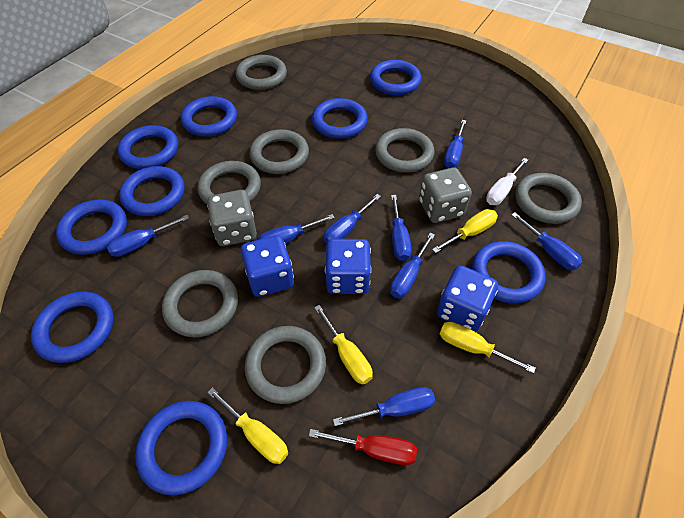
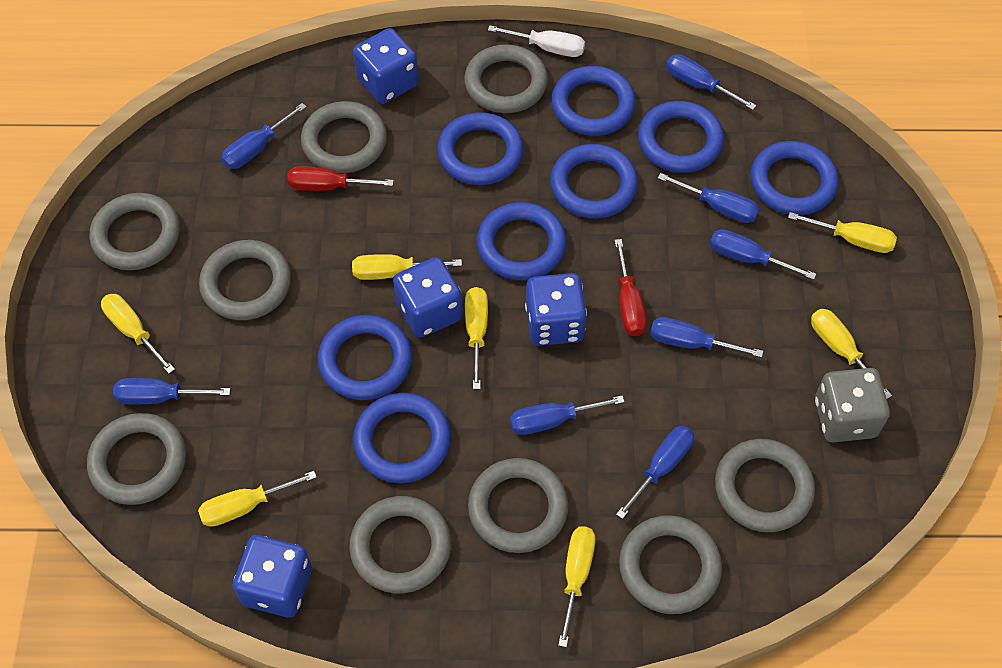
blue dice: [241,235,294,297] [325,239,371,294] [437,265,498,332] = 3 -> [233,535,312,617] [353,28,419,104] [393,257,463,338] [525,273,587,346] = 4
blue ring: [31,291,114,363] [56,200,127,255] [118,125,178,169] [119,166,185,216] [135,401,227,495] [181,96,237,137] [312,98,368,139] [370,60,422,95] [472,241,546,303] = 9 -> [318,315,412,400] [353,393,451,483] [437,113,523,185] [477,202,567,280] [550,144,638,218] [551,66,636,136] [638,101,724,173] [750,141,839,215] = 8
grey dice: [207,190,257,246] [419,168,472,223] = 2 -> [815,368,890,442] = 1
grey ring: [162,270,238,337] [197,161,261,204] [236,55,287,90] [245,326,326,404] [249,129,309,174] [375,128,434,173] [515,173,582,224] = 7 -> [87,413,186,505] [89,193,180,270] [199,240,291,320] [301,101,387,173] [349,496,451,593] [464,44,548,113] [468,458,568,553] [619,515,722,614] [715,439,815,532] = 9
red screwdriver: [309,429,417,465] = 1 -> [287,166,394,191] [614,239,647,336] = 2
yellow screwdriver: [207,388,288,464] [314,305,373,384] [432,209,498,253] [440,322,536,374] = 4 -> [101,294,175,374] [198,471,317,527] [352,254,462,280] [465,287,488,389] [558,526,596,647] [788,212,897,253] [811,309,892,399] = 7

